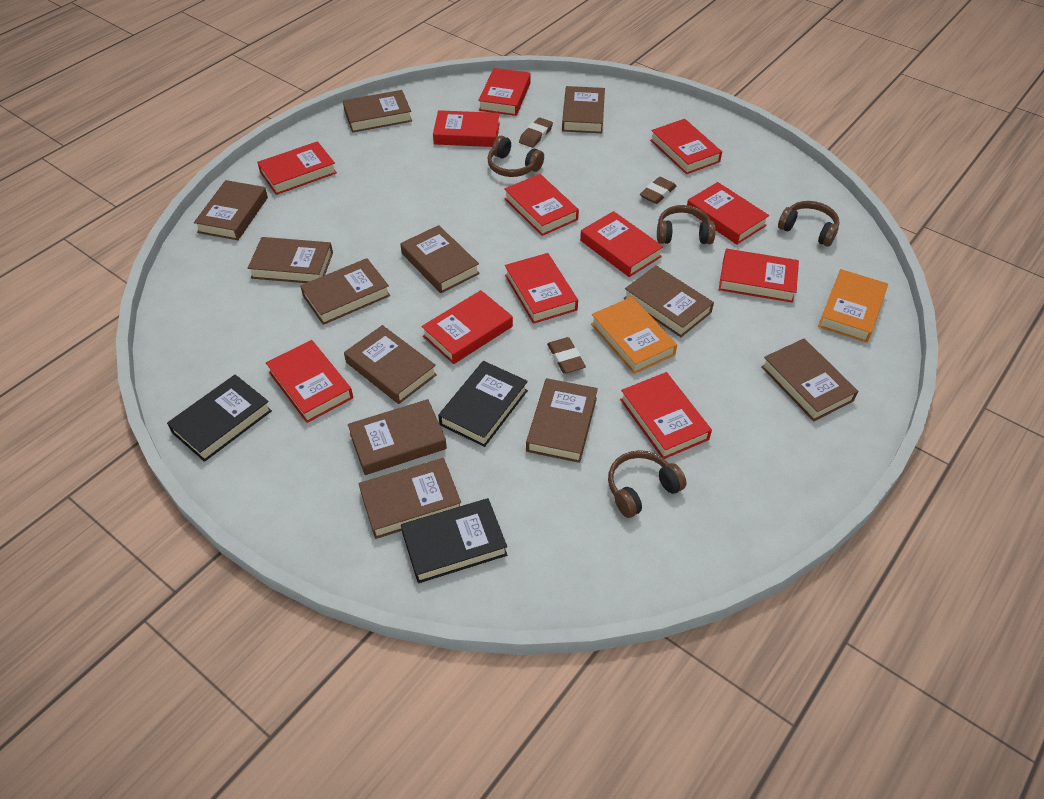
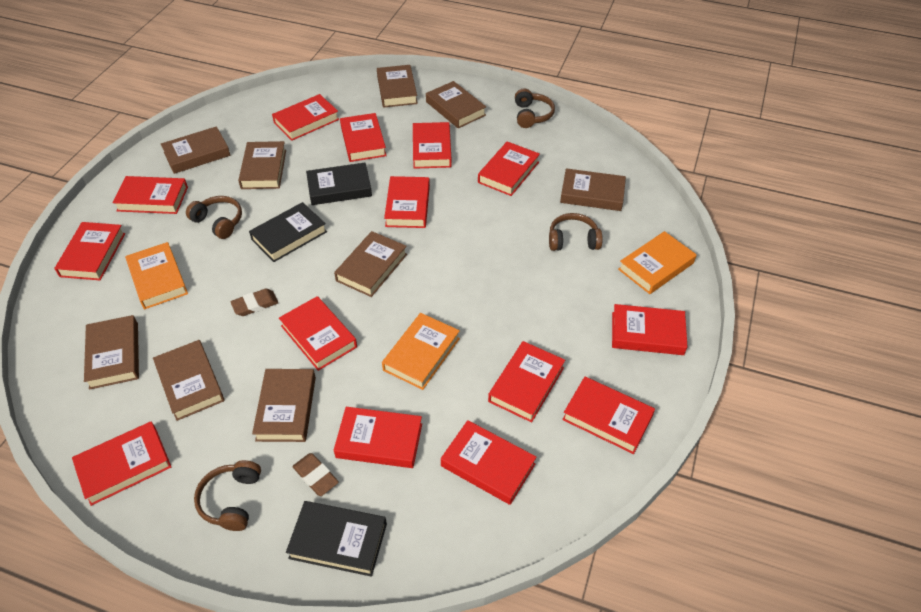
brown book: [194,180,268,240] [248,237,333,283] [300,258,390,325] [343,90,412,133] [344,325,437,404] [348,399,447,475] [359,458,461,539] [400,225,480,293] [526,378,598,463] [562,86,605,133] [624,266,714,337] [761,339,858,421] = 12 -> [84,315,139,390] [153,340,225,421] [161,126,230,174] [238,141,286,189] [252,369,316,442] [334,231,407,297] [377,65,418,108] [426,81,486,128] [560,168,626,211] = 9
brown eraser: [519,117,553,148] [547,337,586,374] [640,177,676,204] = 3 -> [230,289,278,316] [292,453,339,496] = 2
orange book: [591,297,677,374] [818,269,888,343] = 2 -> [125,242,188,309] [382,313,460,390] [618,231,697,294] = 3
red book: [257,141,337,195] [266,340,353,423] [421,290,513,364] [433,110,500,147] [478,68,531,116] [504,174,579,236] [505,253,578,324] [580,211,663,277] [620,372,712,459] [650,119,722,174] [687,182,769,245] [719,249,799,303] = 12 -> [54,222,125,280] [72,421,171,506] [113,176,188,214] [272,94,339,141] [279,296,357,371] [334,407,422,468] [340,113,386,162] [384,176,430,228] [413,122,452,169] [441,420,536,505] [478,141,540,196] [488,341,565,422] [562,377,655,454] [612,304,688,355] = 14

